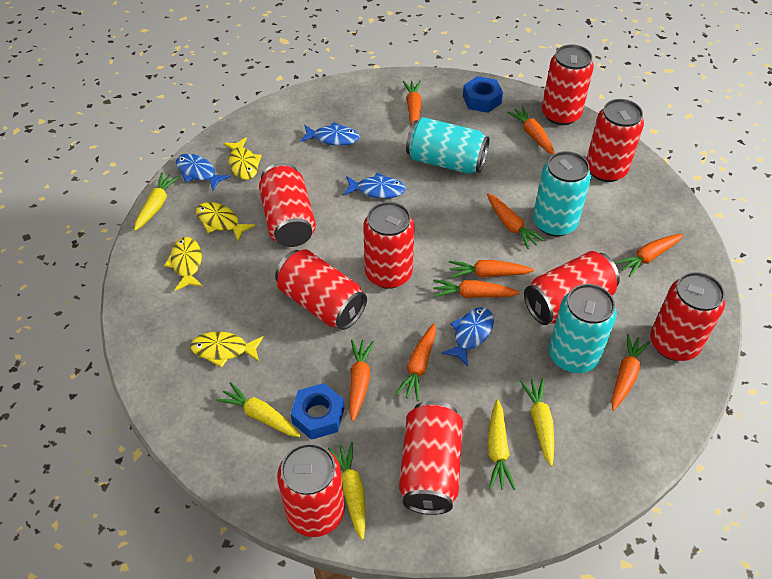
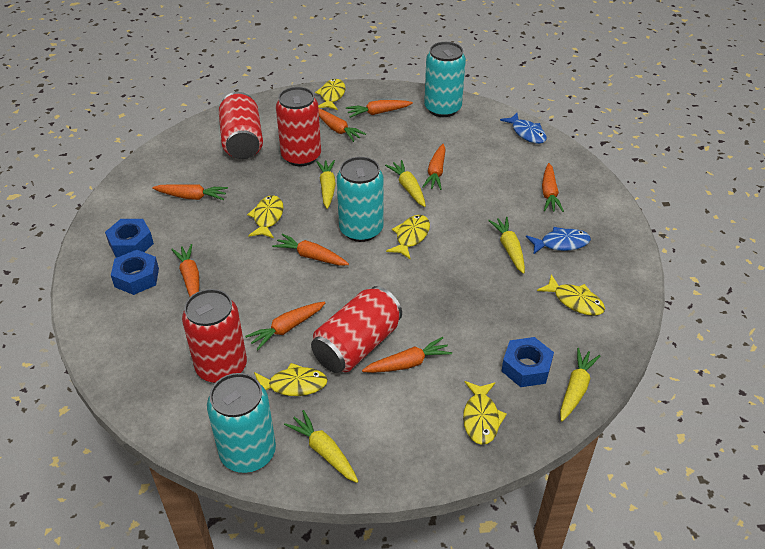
blue fish: [176,154,230,190] [300,122,360,146] [343,172,406,198] [442,307,494,366] = 4 -> [500,113,547,144] [526,227,591,255] = 2
blue nut: [290,383,344,440] [463,76,503,113] = 2 -> [105,219,154,258] [111,250,159,295] [502,337,554,387] = 3
red can: [259,163,316,247] [275,249,367,330] [277,443,345,537] [363,202,415,289] [399,401,463,515] [524,251,620,325] [542,45,594,125] [586,99,644,182] [650,272,725,361] = 9 -> [182,289,247,383] [219,92,263,159] [276,87,321,166] [311,286,402,373] = 4
yellow fish: [164,237,203,291] [190,332,263,368] [196,202,255,241] [223,137,262,180] = 4 -> [247,195,284,238] [254,363,328,396] [315,79,346,110] [386,215,430,259] [463,381,507,445] [537,275,605,316] = 6

